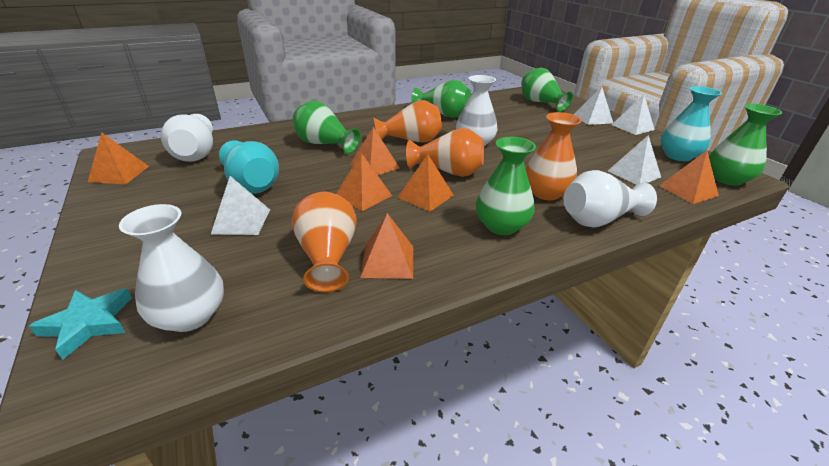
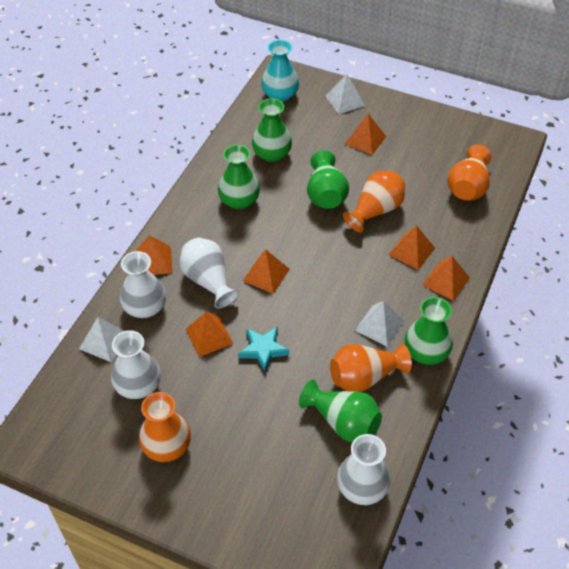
turquoise vase: [219,140,279,194] [660,86,722,161] = 2 -> [261,40,299,102] = 1
white pyramid: [211,176,270,235] [573,87,613,125] [608,135,661,185] [612,95,655,135] = 4 -> [79,317,124,362] [325,74,365,114] [355,301,404,347] = 3

